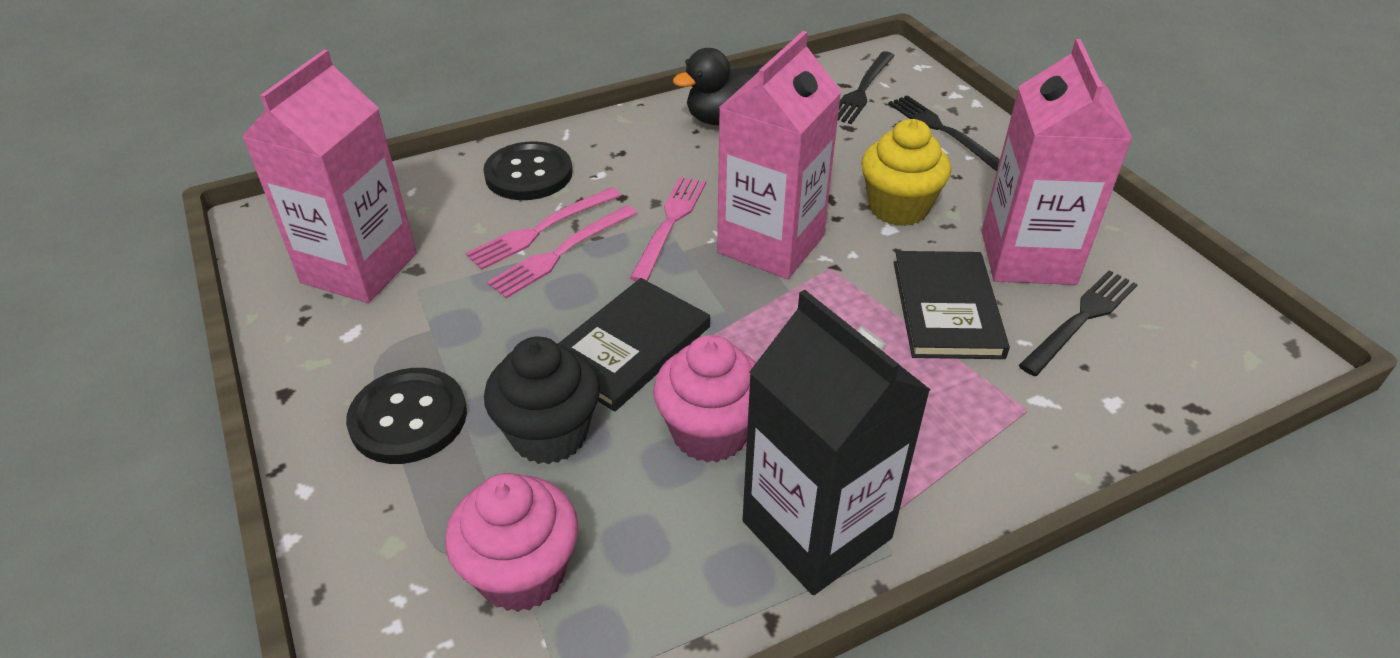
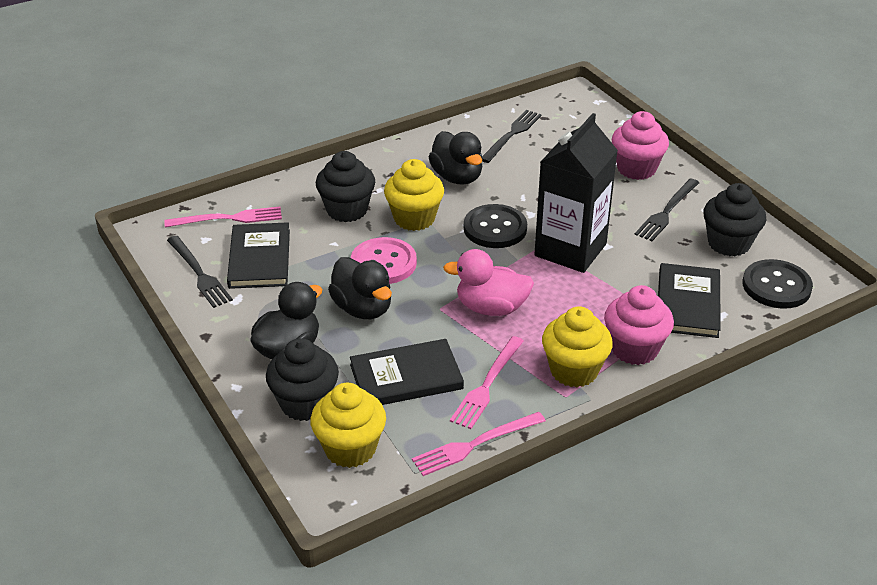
black book: [558,278,710,412] [893,251,1010,359] = 2 -> [227,222,290,289] [350,339,464,405] [658,263,721,338] = 3
black cupcake: [484,337,600,464] = 1 -> [266,338,339,421] [316,151,375,222] [703,183,766,256] = 3
black duck: [673,48,764,126] = 1 -> [250,282,322,359] [328,257,392,319] [429,131,482,185] = 3
pink button: none = 0 -> [351,237,417,284] = 1
pink carton: [242,50,417,303] [717,31,842,279] [982,39,1133,285] = 3 -> none = 0
pink duck: none = 0 -> [443,249,534,316] = 1
yellow cupcake: [861,119,951,226] = 1 -> [310,383,386,468] [384,159,444,231] [542,306,613,387] = 3

